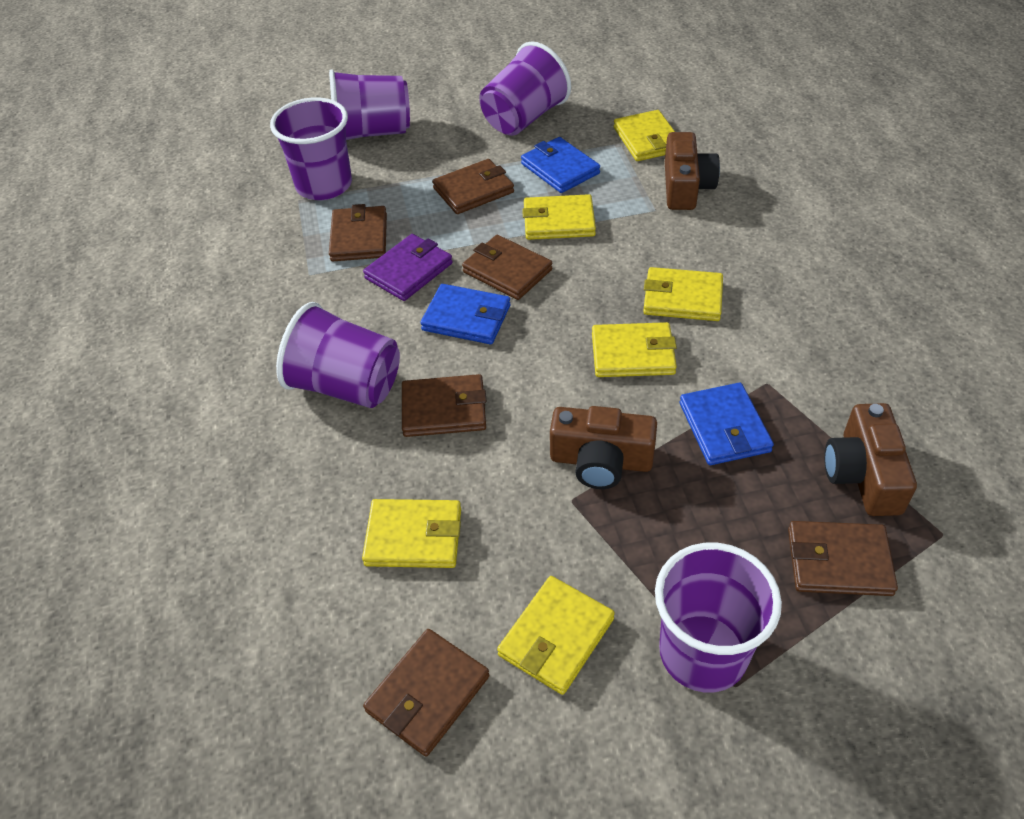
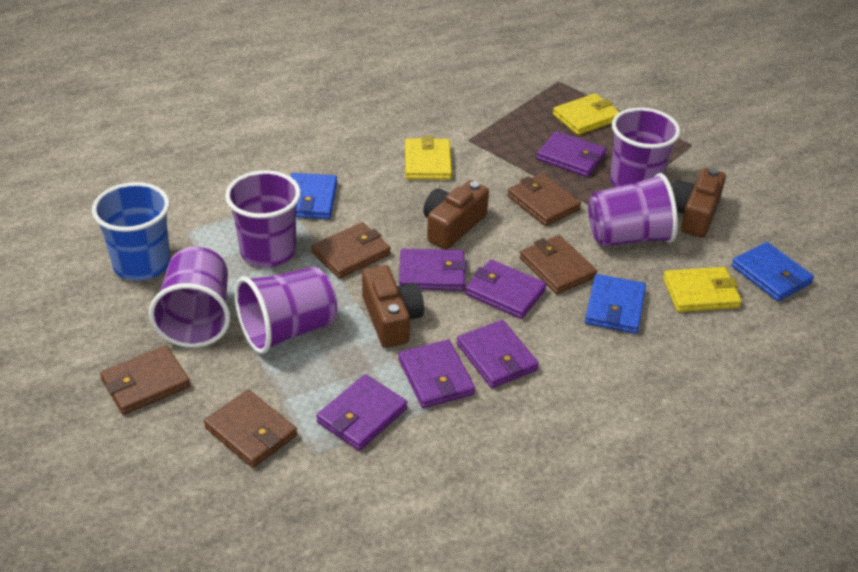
blue cup: none = 0 -> [92,182,170,281] = 1
brown wallet: [329,204,387,261] [363,629,490,757] [402,374,487,437] [432,159,514,214] [462,235,552,300] [788,521,898,596] = 6 -> [100,346,190,415] [204,390,297,468] [311,222,391,279] [507,173,581,226] [520,235,597,294] = 5
purple wallet: [363,234,452,301] = 1 -> [316,374,407,451] [398,340,475,408] [399,249,467,291] [457,320,539,388] [465,259,547,319] [537,131,607,177] = 6
yellow wallet: [362,499,461,568] [497,576,615,695] [522,194,596,240] [592,322,677,377] [614,110,675,161] [643,267,723,321] = 6 -> [405,136,452,180] [553,93,620,135] [663,267,742,312] = 3

